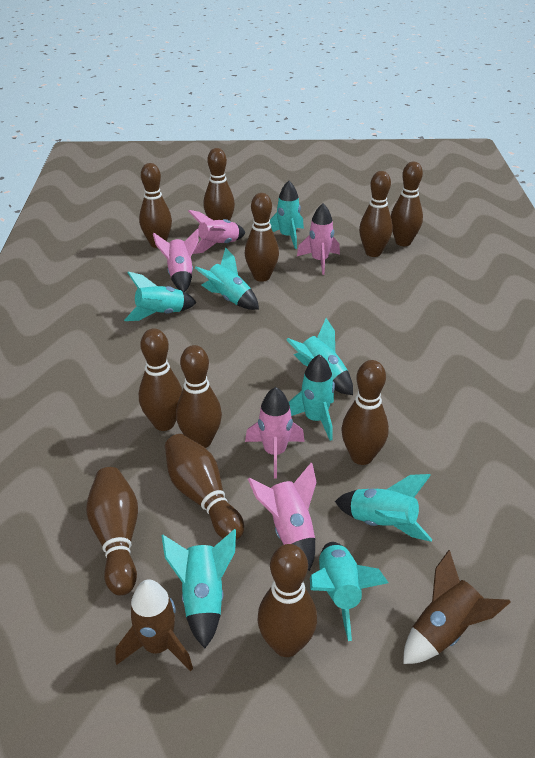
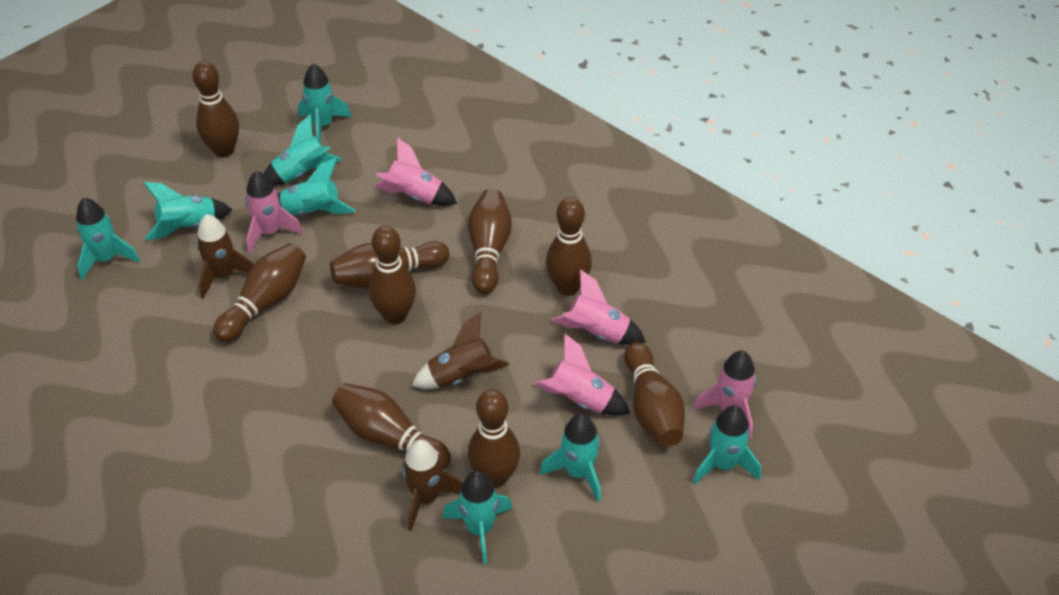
brown bowling pin: [86,467,138,595] [139,163,172,248] [139,328,182,431] [165,434,244,540] [176,345,222,448] [203,148,235,221] [245,193,279,282] [258,544,317,657] [341,360,389,465] [359,171,393,257] [391,162,423,246] = 11 -> [192,61,239,158] [213,243,306,343] [330,241,449,288] [332,383,451,470] [369,226,416,324] [468,189,512,294] [468,389,520,488] [546,197,592,296] [624,342,685,447] = 9
brown rocket: [115,580,193,671] [403,550,511,664] = 2 -> [197,214,253,299] [402,439,462,531] [412,312,509,389] = 3

